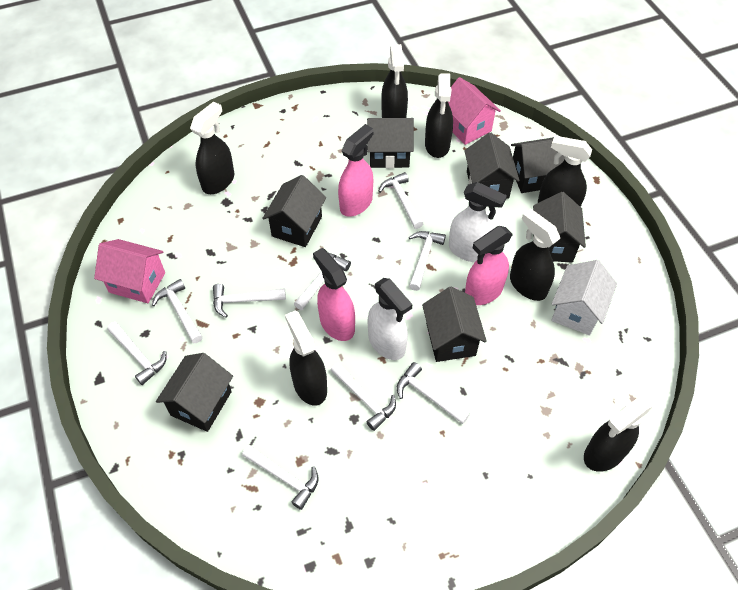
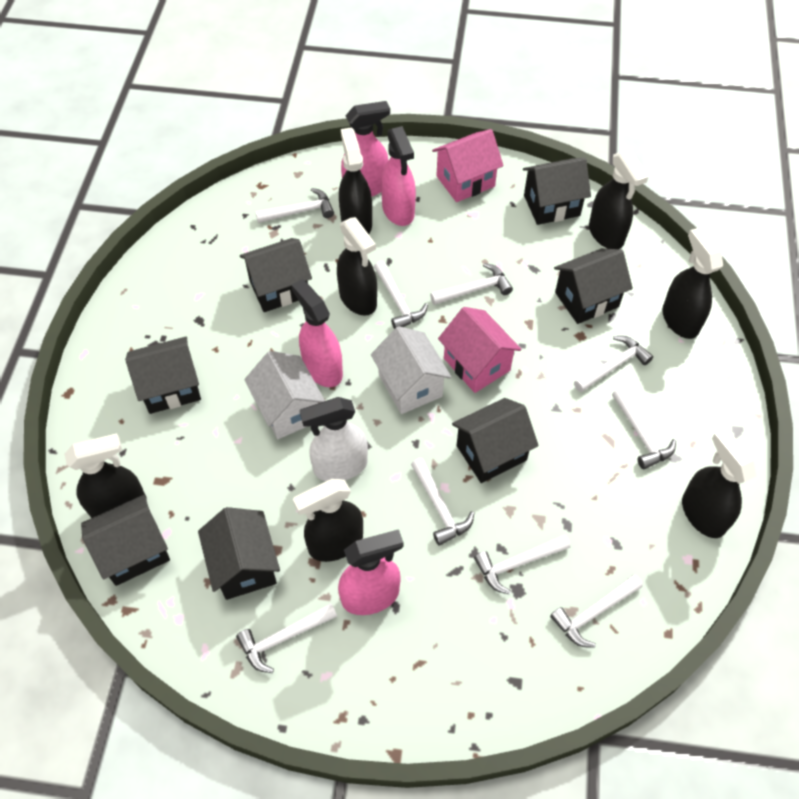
pink spray bottle: [313,248,355,341] [338,124,374,217] [465,226,513,305] = 3 -> [291,279,343,387] [338,529,404,615] [341,101,390,197] [381,126,416,226] = 4
white house: [551,260,617,336] = 1 -> [244,351,325,439] [371,326,451,414] = 2
white spray bottle: [368,278,413,360] [449,182,507,262] = 2 -> [299,397,368,481] = 1

